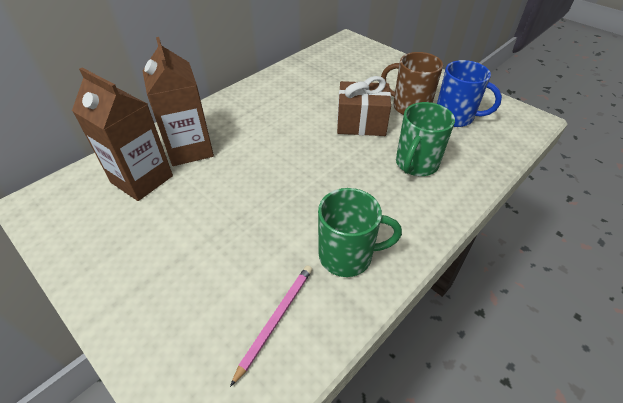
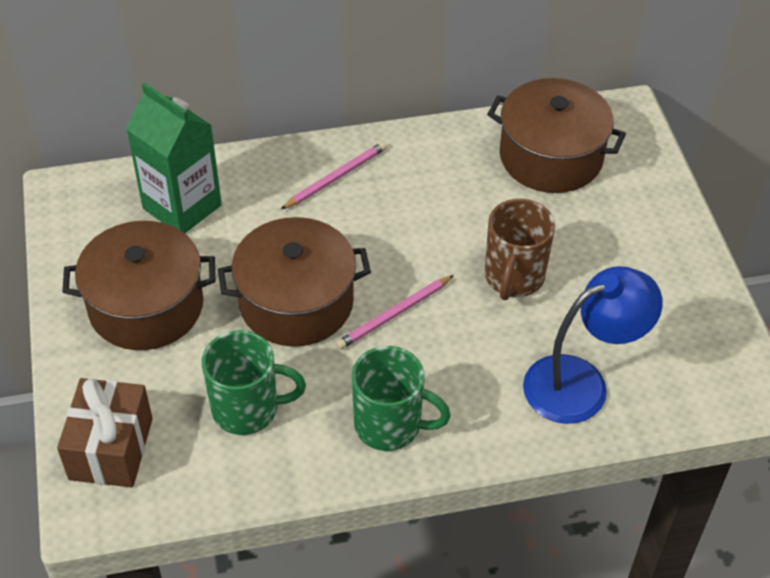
blue lamp: none = 0 -> [523,266,663,424] = 1
blue mug: [437,60,502,127] = 1 -> none = 0
brown carton: [72,68,173,201] [143,37,214,166] = 2 -> none = 0
brown pot: none = 0 -> [62,221,215,350] [218,217,371,347] [487,78,626,193] = 3
green carton: none = 0 -> [126,82,222,233] = 1
pink pencil: [230,265,312,387] = 1 -> [281,142,387,209] [336,275,454,350] = 2

